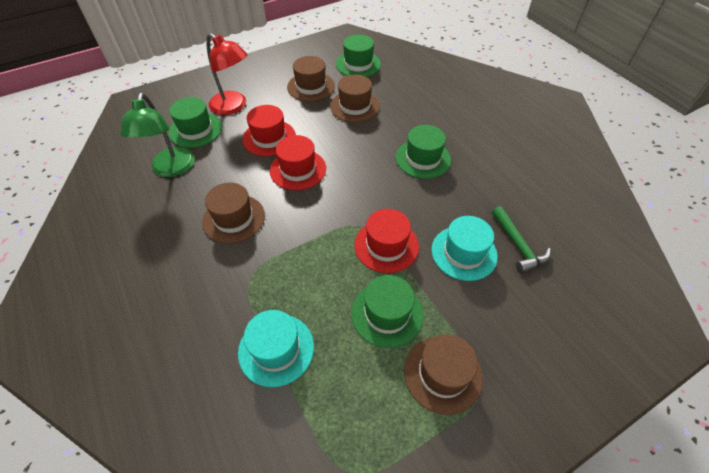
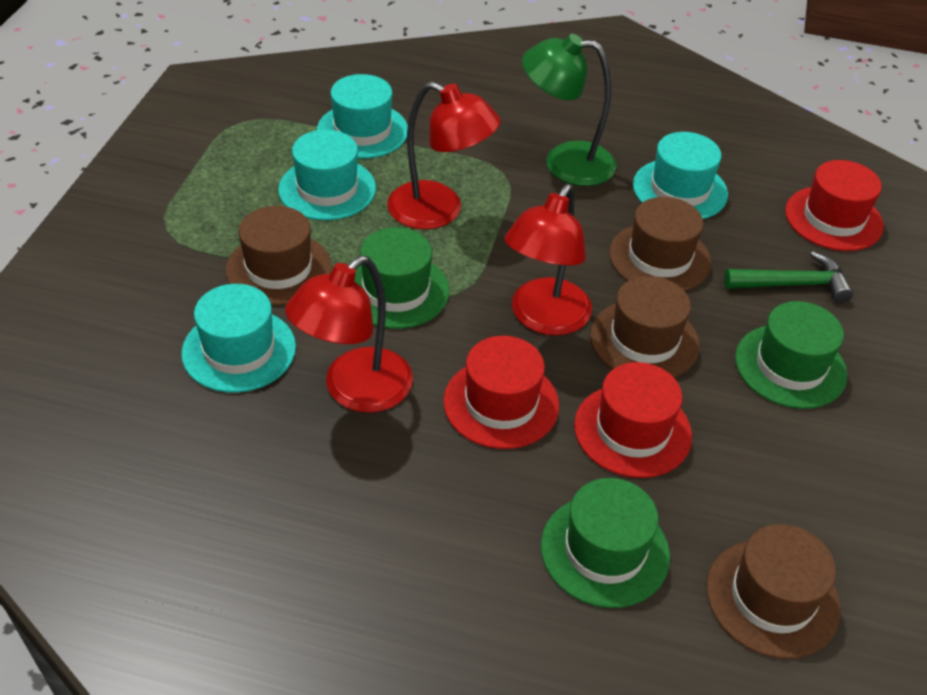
green hat: [169,97,222,148] [336,35,381,77] [351,275,423,348] [396,125,451,179] = 4 -> [354,227,449,329] [541,478,670,608] [735,301,848,409] = 3
red lamp: [206,33,247,115] = 1 -> [285,256,413,413] [387,81,501,229] [504,184,592,336] = 3
turquoise hat: [238,310,314,387] [431,216,498,281] = 2 -> [181,284,296,393] [278,130,376,220] [317,74,408,159] [633,132,728,219] = 4

